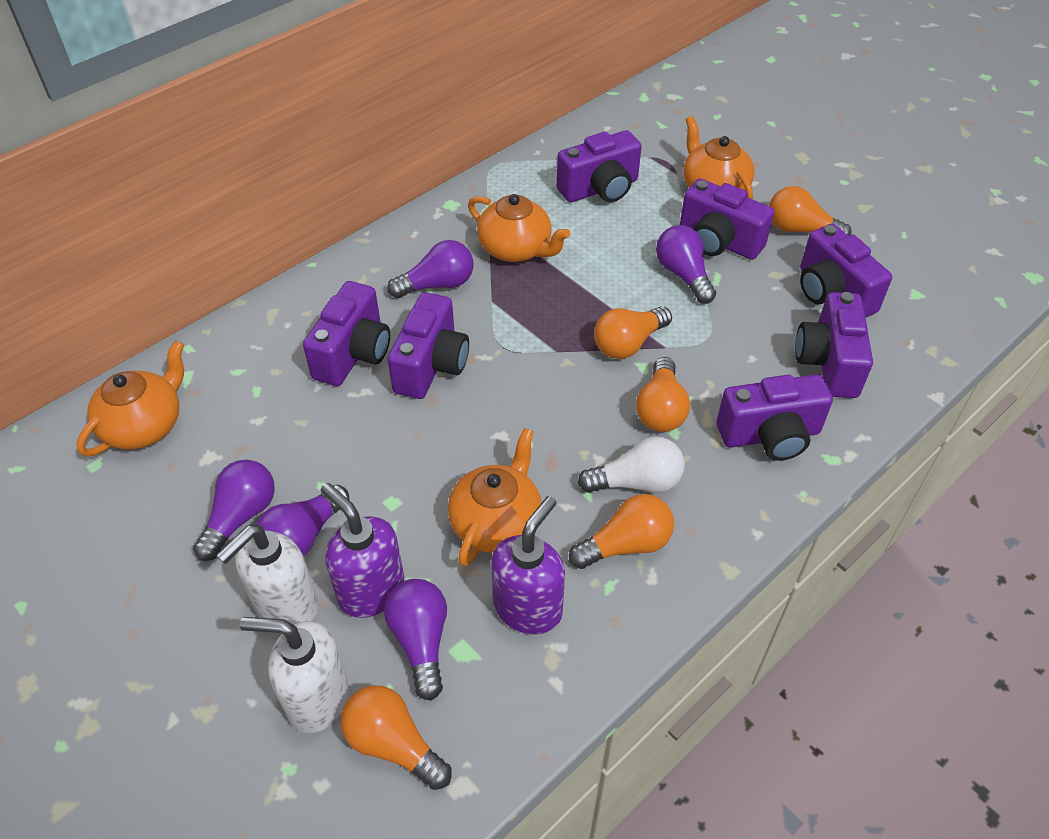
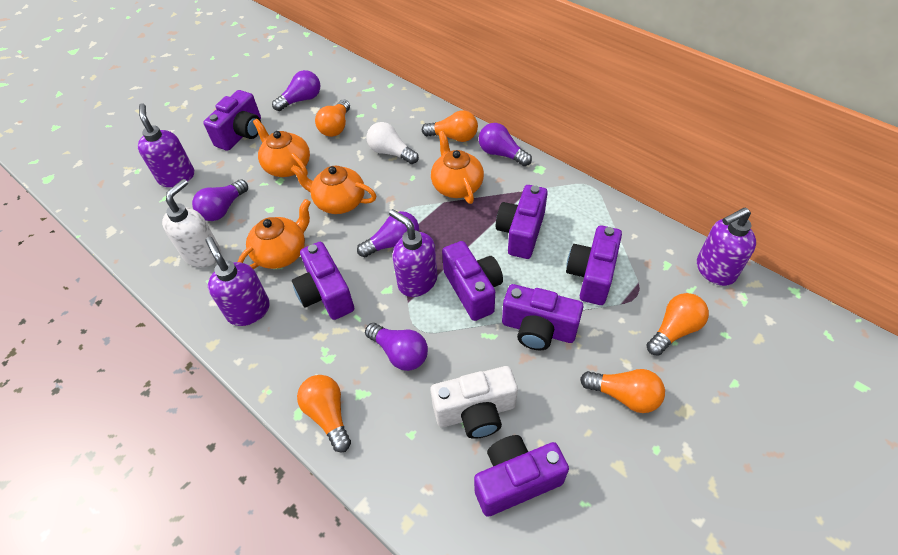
purple soap dispenser: [321,483,404,618] [491,496,565,635] = 2 -> [138,103,194,187] [205,237,270,326] [389,209,438,297] [697,207,756,286] = 4
white camera: none = 0 -> [430,366,518,439] = 1
white soap dispenser: [217,525,319,625] [240,617,349,733] = 2 -> [162,179,221,267] = 1

